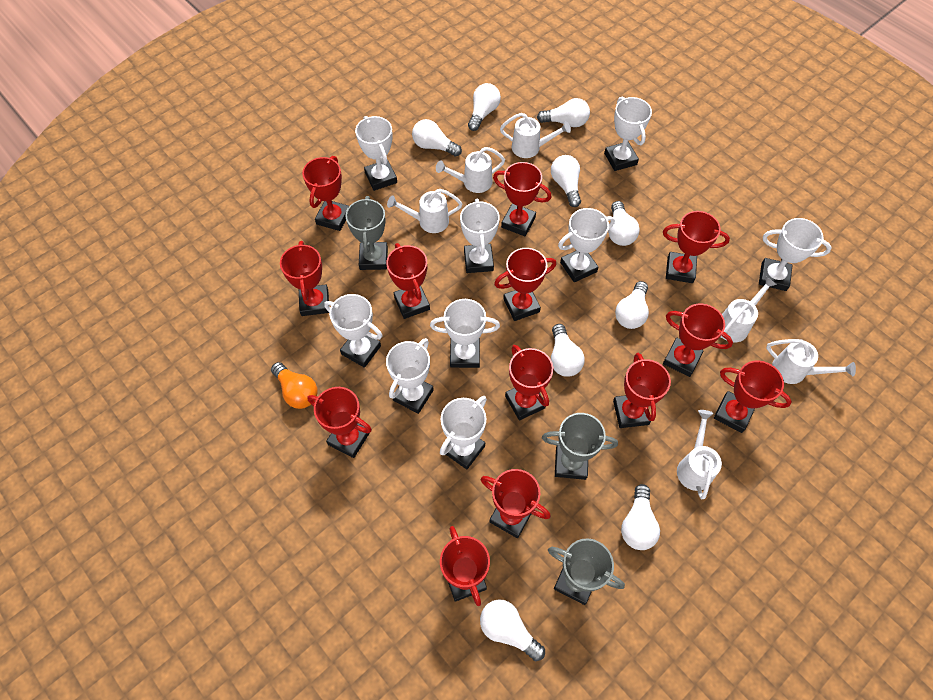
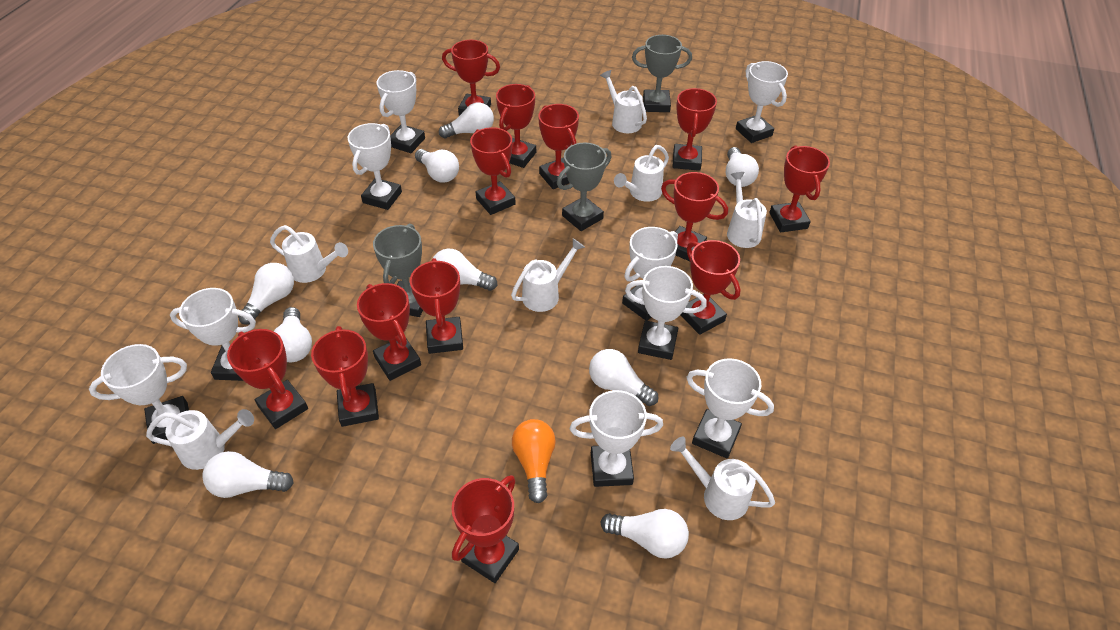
white watering can: [387,189,462,233] [436,147,505,193] [500,113,571,158] [677,410,722,499] [720,277,777,342] [766,339,856,384] = 6 -> [146,409,254,470] [270,225,348,283] [511,238,585,312] [600,70,647,133] [614,145,669,202] [670,437,775,520] [727,172,767,248] = 7

